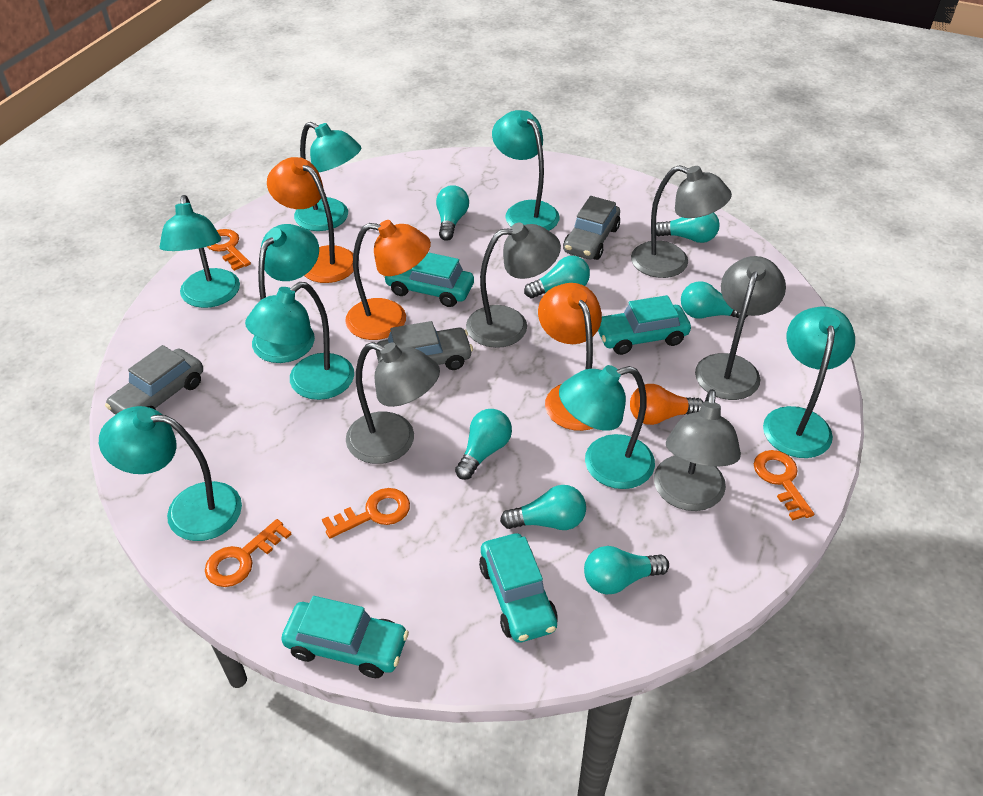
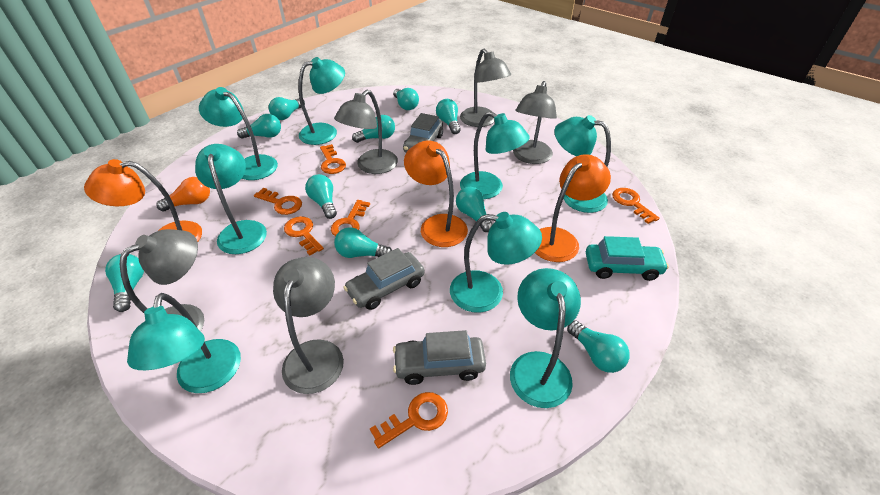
orange key: [205,519,291,587] [207,229,251,271] [322,488,410,539] [754,450,814,521] = 4 -> [254,188,302,215] [284,216,324,256] [320,144,346,174] [331,200,370,237] [370,392,448,449] [612,188,660,224] = 6
turquoise car: [281,596,409,678] [383,252,474,307] [479,533,558,643] [598,295,691,355] = 4 -> [586,236,669,281] = 1
turquoise light bulb: [436,185,469,241] [455,409,512,480] [500,485,586,530] [524,256,590,298] [584,546,669,594] [656,213,720,243] [681,281,749,319] = 7 -> [105,254,144,312] [237,114,281,139] [269,97,305,120] [305,174,337,219] [334,227,392,258] [352,115,395,143] [393,88,419,110] [436,99,461,134] [456,187,493,232] [567,320,630,373] = 10

